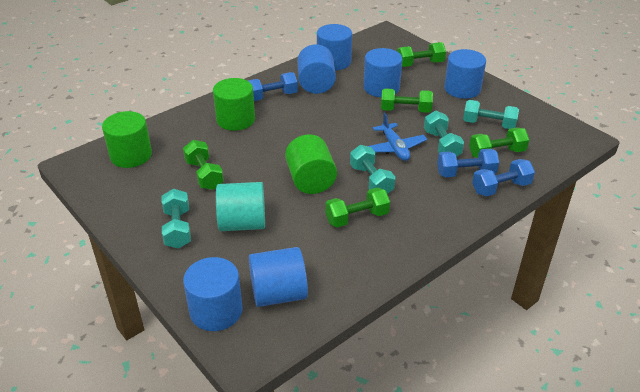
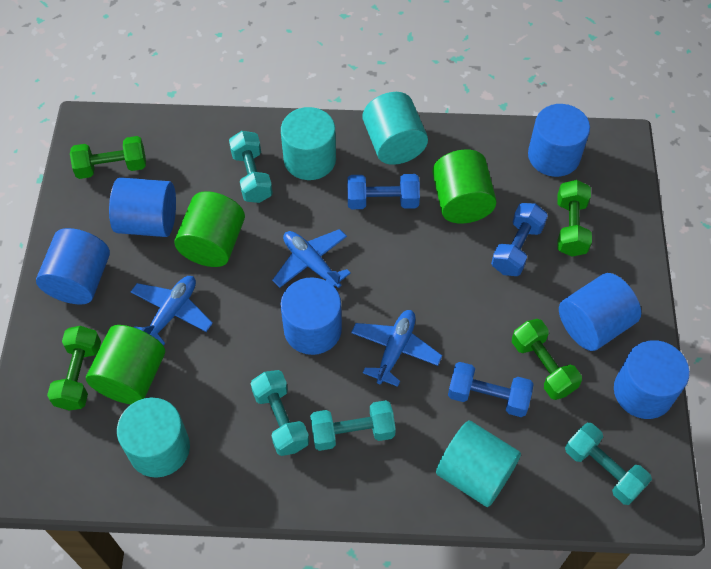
blue plane: [368,113,427,161] = 1 -> [131,276,213,346] [272,229,351,288] [351,310,442,387] = 3
green dumbbell: [183,140,224,190] [325,187,390,227] [381,88,433,113] [397,42,446,67] [469,127,529,158] = 5 -> [47,326,101,411] [70,136,146,179] [512,319,582,400] [557,180,592,256] = 4
turquoise cylinder: [216,182,265,231] = 1 -> [117,398,190,478] [281,107,336,180] [363,92,428,165] [436,421,521,507] = 4

